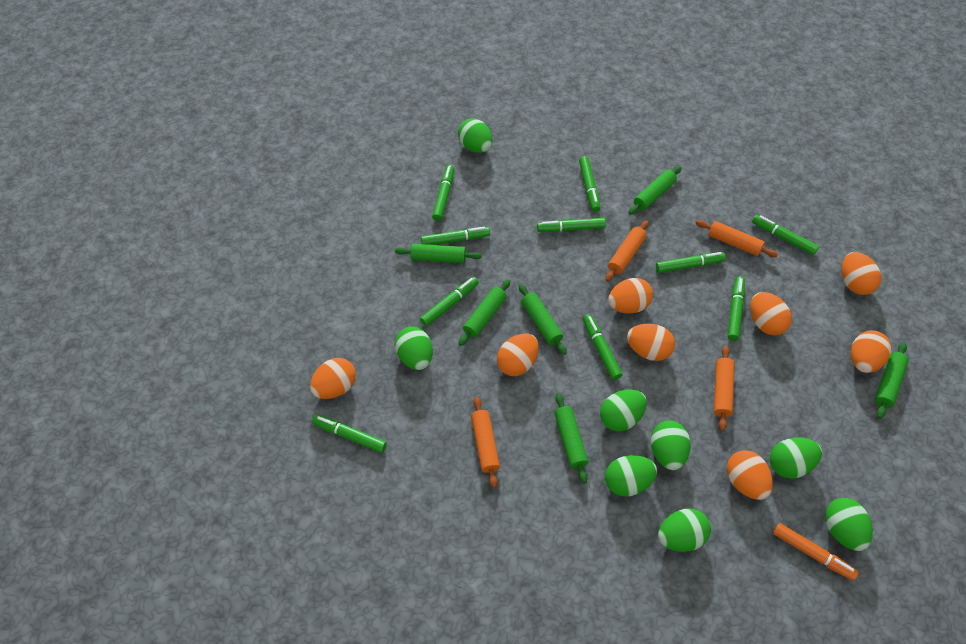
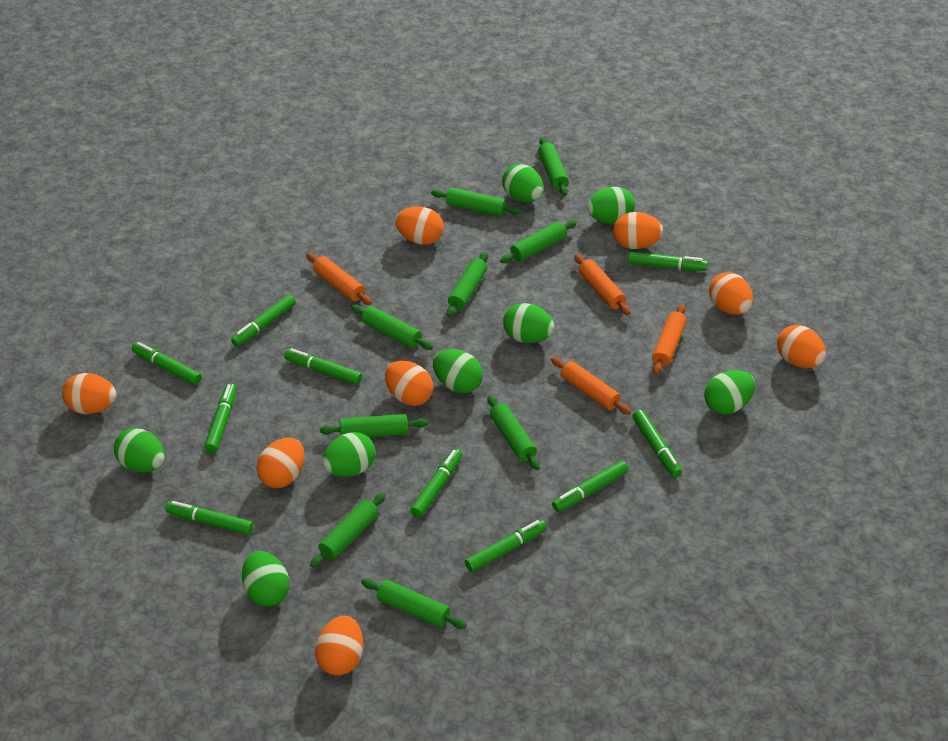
green rolling pin: [395,244,482,263] [458,279,510,346] [519,284,567,355] [554,393,588,484] [629,166,682,215] [875,343,909,419] = 6 -> [310,493,386,568] [320,414,428,437] [351,305,433,350] [361,579,467,629] [431,188,521,217] [447,252,488,317] [487,396,540,470] [500,220,577,263] [538,137,569,196] = 9
orange marker: [773,523,859,581] = 1 -> none = 0

